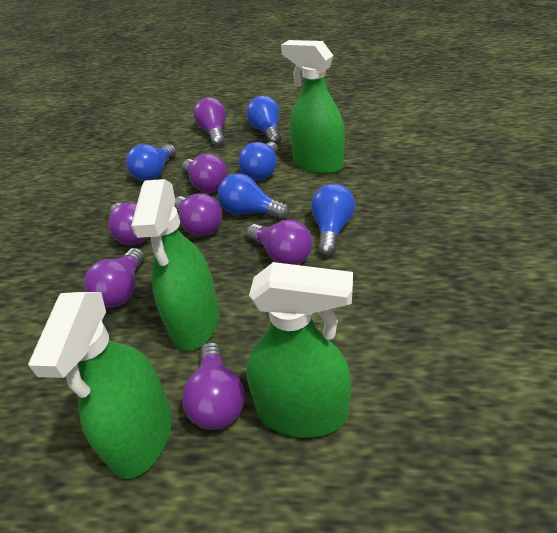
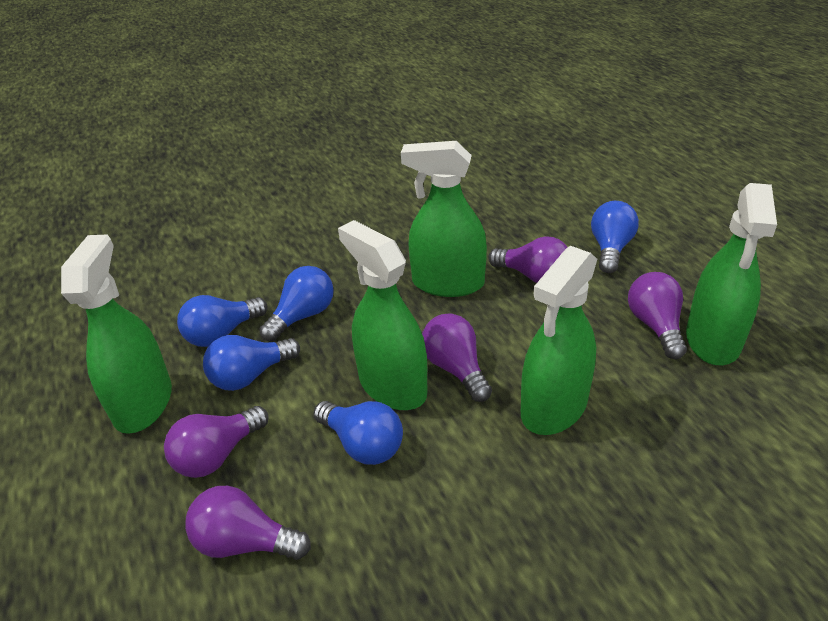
green spray bottle: [28,292,172,479] [131,179,219,351] [247,262,353,438] [281,40,345,174] = 4 -> [61,234,172,434] [338,220,427,410] [401,141,487,297] [521,246,597,435] [686,183,777,365] = 5
purple light bulb: [84,248,144,308] [108,202,148,245] [174,193,222,236] [182,154,228,193] [182,342,245,430] [193,97,226,146] [246,220,313,265] = 7 -> [164,406,268,478] [185,486,311,560] [422,314,492,402] [488,236,568,283] [628,272,687,359] = 5

